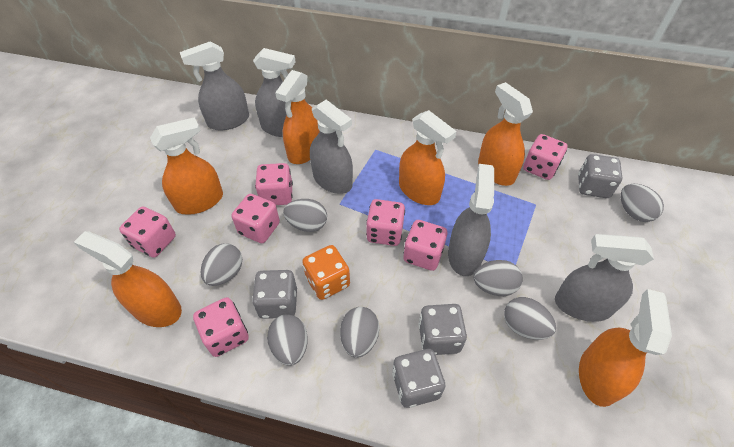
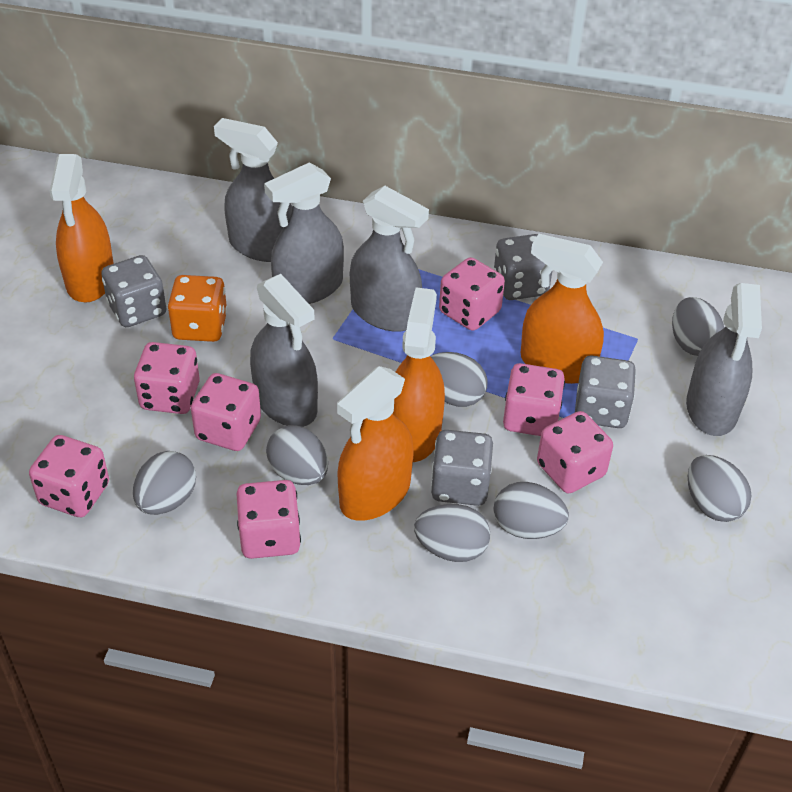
orange spray bottle: [74,231,182,327] [150,117,223,215] [275,70,320,164] [399,110,457,205] [478,82,533,186] [579,289,672,407] = 6 -> [50,154,114,303] [337,366,414,521] [392,287,445,462] [521,234,604,384] = 4

